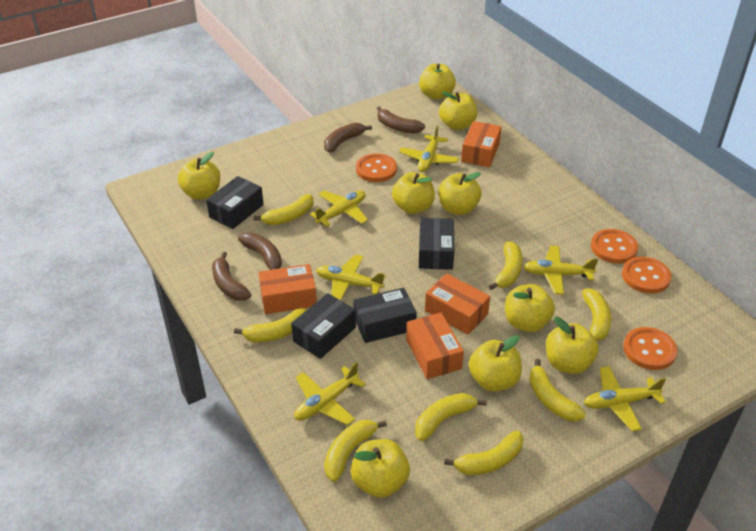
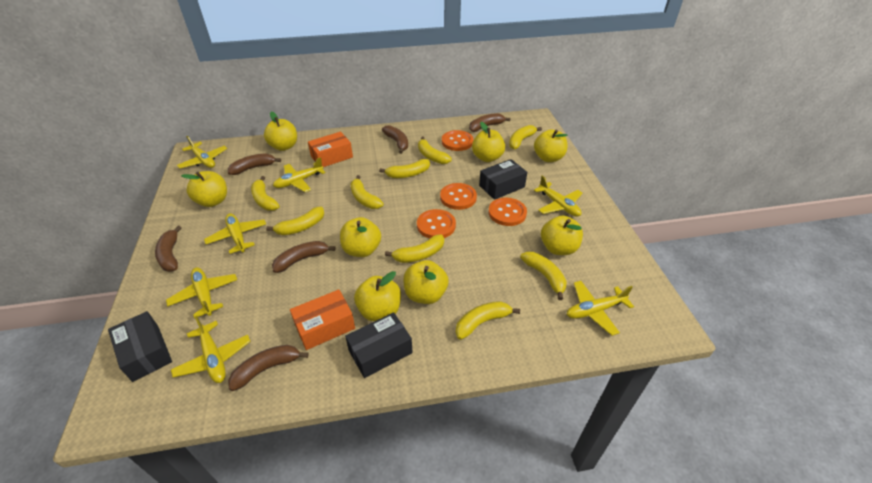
black box: [206,176,264,229] [291,293,356,359] [353,288,417,343] [419,218,454,270] = 4 -> [108,311,172,382] [345,312,413,378] [479,159,527,200] = 3
brown banana: [212,252,251,301] [238,233,282,270] [324,122,372,152] [376,106,425,134] = 4 -> [155,226,182,272] [228,154,281,175] [228,345,309,391] [272,241,336,273] [382,125,408,154] [469,113,510,132] = 6
orange box: [258,264,317,314] [406,313,464,379] [425,273,490,335] [461,121,502,167] = 4 -> [290,289,355,350] [308,131,353,167] = 2
yellow apple: [178,152,220,200] [351,439,410,498] [392,172,435,214] [419,63,456,100] [439,92,477,130] [439,172,481,215] [469,335,522,391] [505,284,555,332] [546,317,599,374] = 9 -> [181,171,227,207] [264,112,297,151] [340,217,381,257] [354,271,401,321] [404,260,449,304] [472,122,505,162] [534,129,568,162] [541,216,583,255] = 8
yellow banana: [234,308,307,342] [254,194,314,225] [324,420,387,482] [415,393,487,441] [444,431,524,475] [489,242,523,290] [529,359,586,421] [582,288,611,341] = 8 -> [251,176,280,211] [266,207,325,235] [350,175,384,209] [379,159,430,178] [385,234,444,263] [418,137,452,164] [456,301,520,340] [509,125,542,150] [520,252,567,300] = 9
yellow plane: [294,362,366,425] [310,190,368,227] [316,254,386,300] [399,125,459,172] [523,246,598,295] [584,366,666,431] = 6 -> [166,267,237,318] [171,316,251,383] [177,136,227,168] [204,213,266,254] [273,157,326,192] [534,176,583,217] [567,281,634,336] = 7

